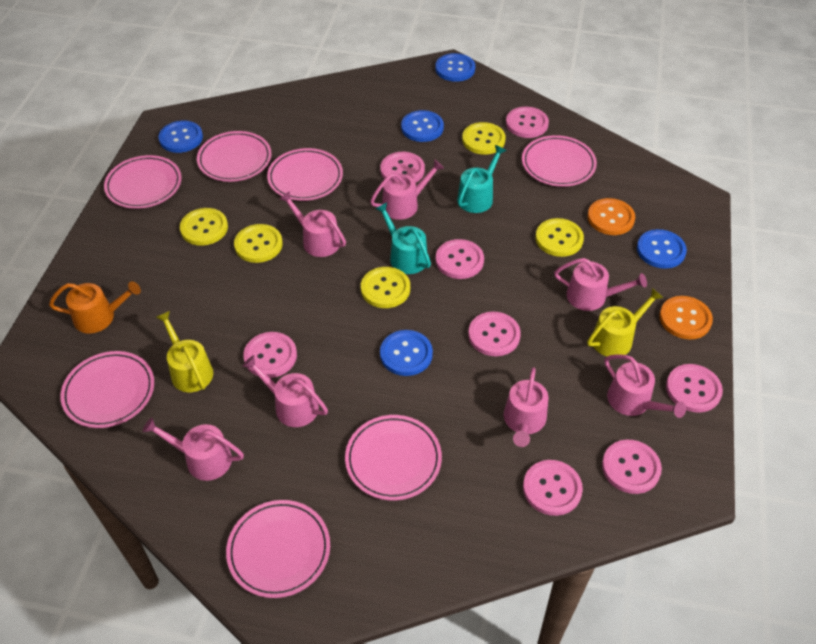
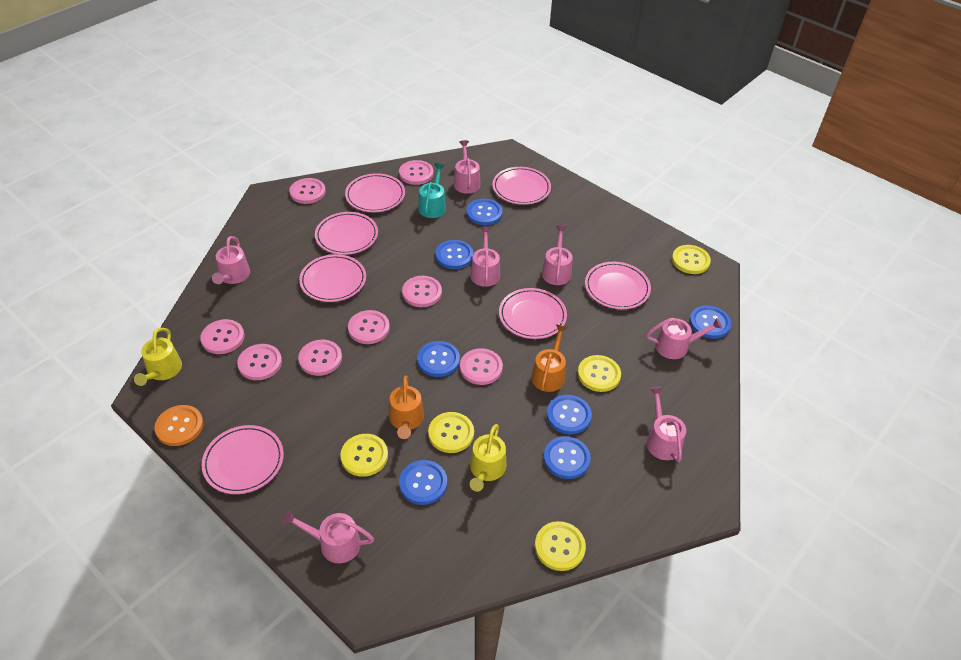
blue button: [158,121,203,153] [380,330,433,376] [401,110,444,142] [435,53,475,82] [637,229,687,269] = 5 -> [399,460,447,505] [417,341,460,377] [435,240,473,269] [467,199,502,225] [543,436,591,479] [547,395,592,434] [689,305,731,339] = 7
orange button: [587,198,635,235] [659,296,713,339] = 2 -> [154,405,203,446] = 1
orange watering can: [49,281,141,333] = 1 -> [389,376,424,439] [531,324,568,392] = 2
turquoise watering can: [375,203,431,274] [457,145,507,213] = 2 -> [418,163,446,218] = 1

